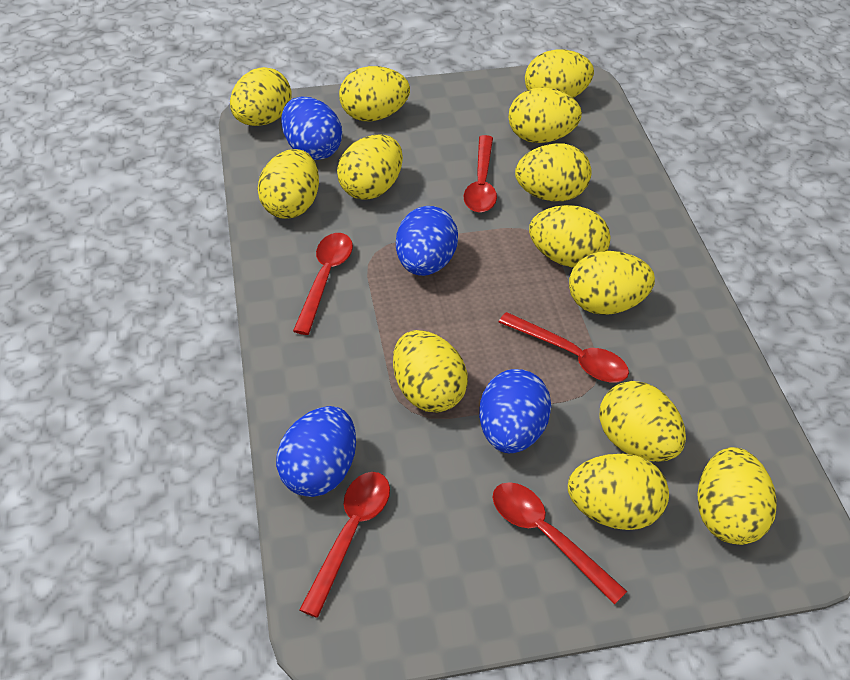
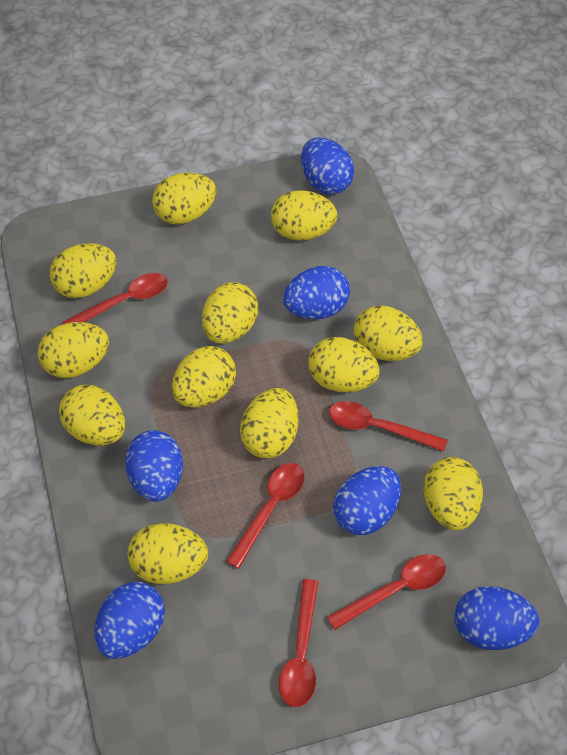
blue egg: [276,406,356,497] [282,97,342,160] [396,206,458,276] [479,369,551,453] = 4 -> [94,582,165,659] [125,430,183,502] [283,266,350,320] [301,138,354,195] [333,466,401,535] [454,586,540,650] = 6
yellow egg: [230,67,292,126] [258,149,319,219] [337,134,403,200] [339,66,410,122] [393,330,468,413] [508,88,582,143] [515,144,592,201] [525,49,594,98] [529,205,611,267] [568,454,669,530] [569,251,655,315] [599,381,686,462] [697,447,777,545] = 13 -> [38,322,109,378] [50,243,117,298] [59,385,125,446] [127,523,208,584] [152,173,217,225] [172,346,236,408] [202,282,258,343] [240,388,298,459] [271,190,338,240] [308,337,380,393] [354,305,423,361] [424,457,483,530] = 12

